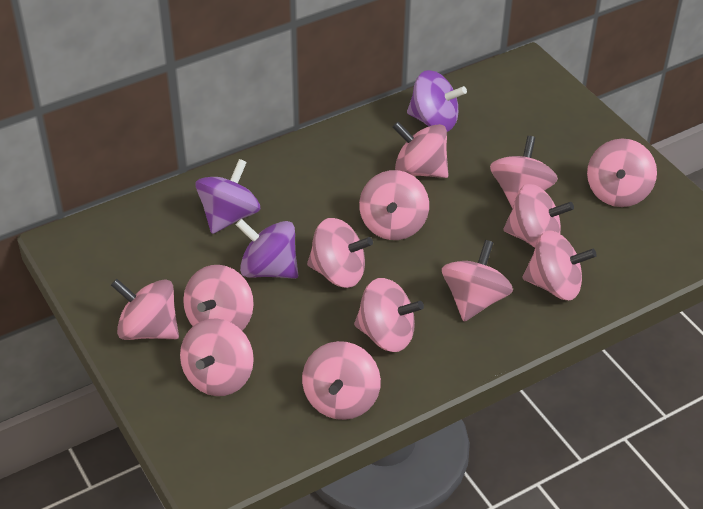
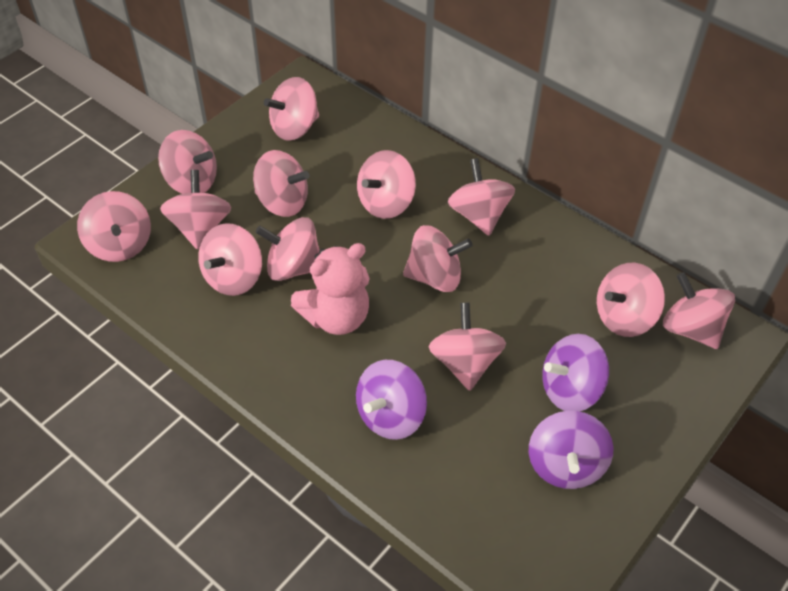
pink teddy bear: none = 0 -> [291,243,370,335] = 1

